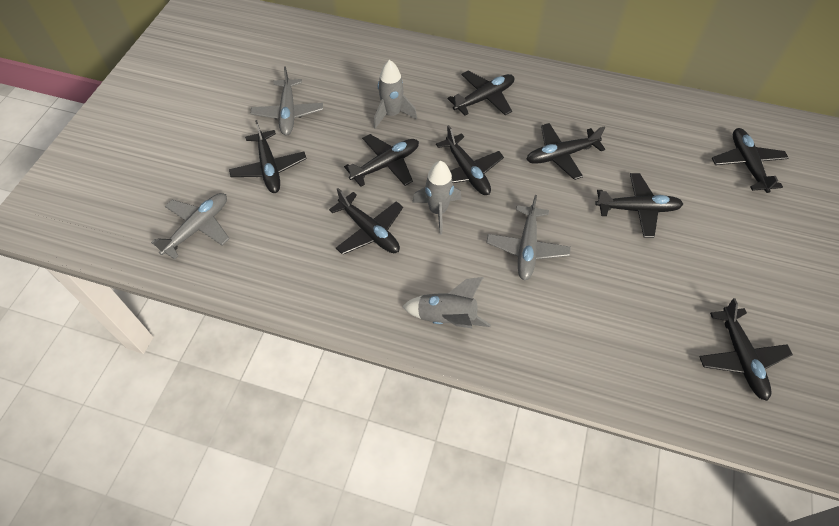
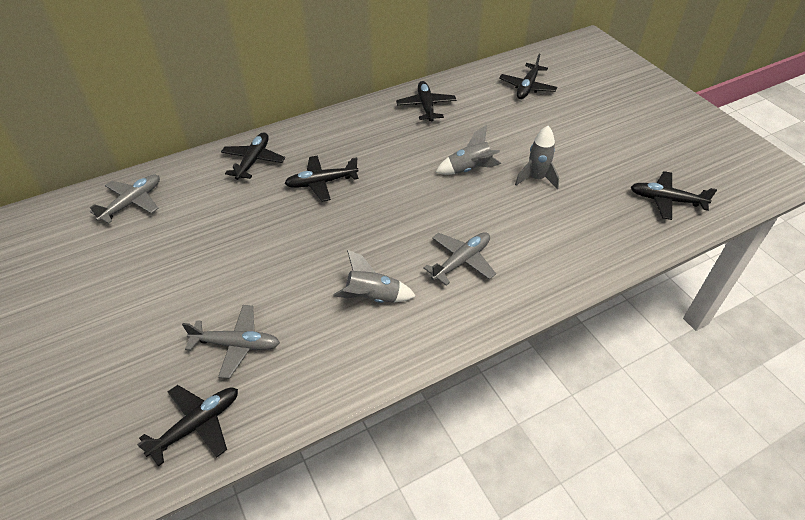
black plane: [229,120,307,193] [329,188,403,255] [344,134,419,187] [436,125,504,195] [448,71,514,116] [526,123,605,180] [595,173,683,238] [699,298,793,401] [712,128,789,193] = 9 -> [137,385,238,466] [221,132,285,180] [284,156,359,202] [396,81,456,122] [500,54,558,99] [631,171,717,220] = 6

